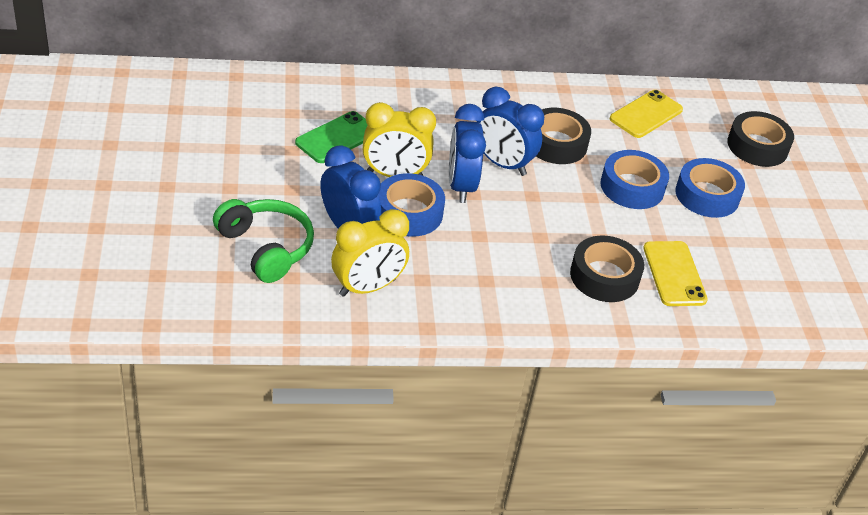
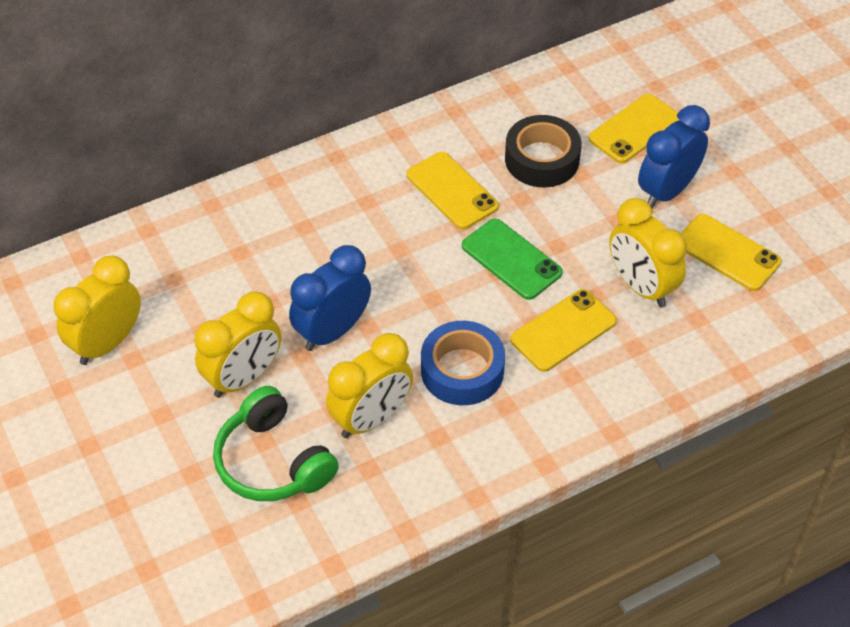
black tape: [536,108,591,164] [570,235,644,302] [727,111,794,167] = 3 -> [505,115,582,187] = 1
blue clock: [320,145,381,229] [449,104,486,203] [476,87,544,176] = 3 -> [289,245,371,351] [638,105,710,208] = 2
blue tape: [378,173,445,237] [600,150,669,209] [675,158,745,218] = 3 -> [421,321,505,405] = 1
yellow clock: [331,209,409,297] [362,102,436,177] = 2 -> [53,256,141,365] [194,292,281,398] [326,333,413,438] [609,198,687,307] = 4
yellow phone: [610,90,683,138] [643,241,708,306] = 2 -> [406,152,499,229] [510,289,617,372] [589,94,679,163] [681,214,781,291] = 4

